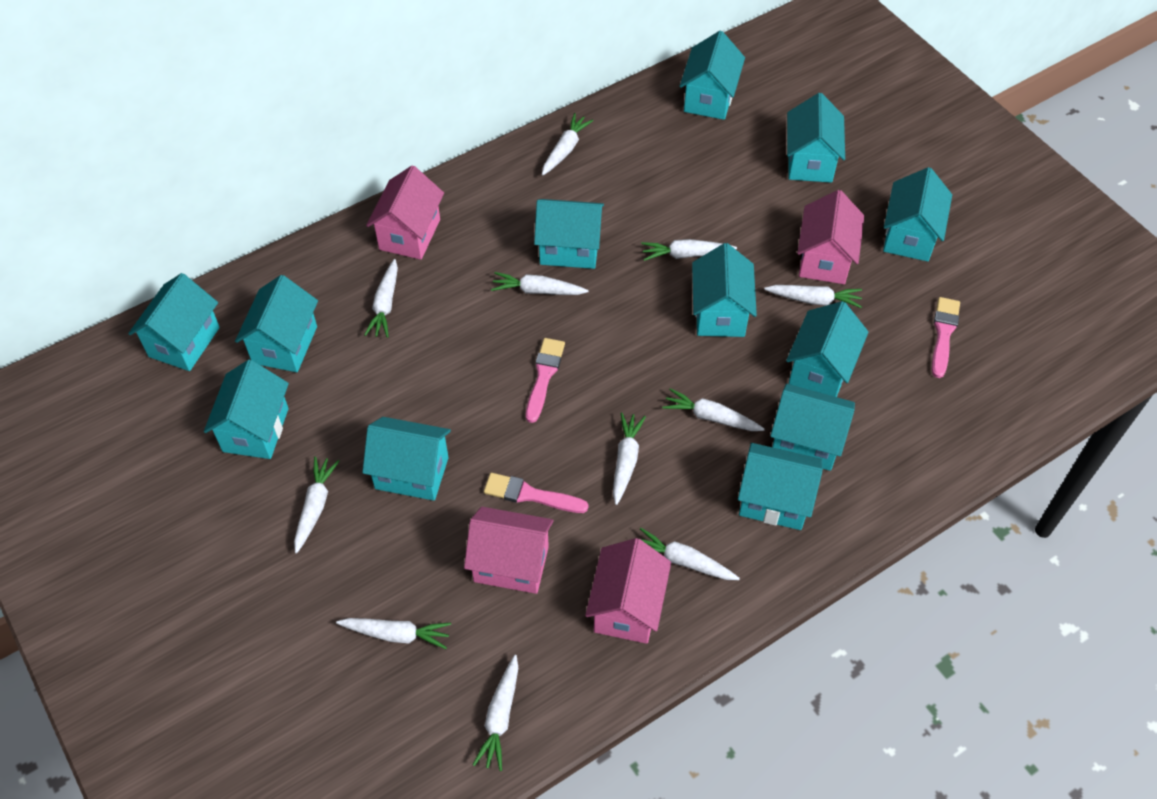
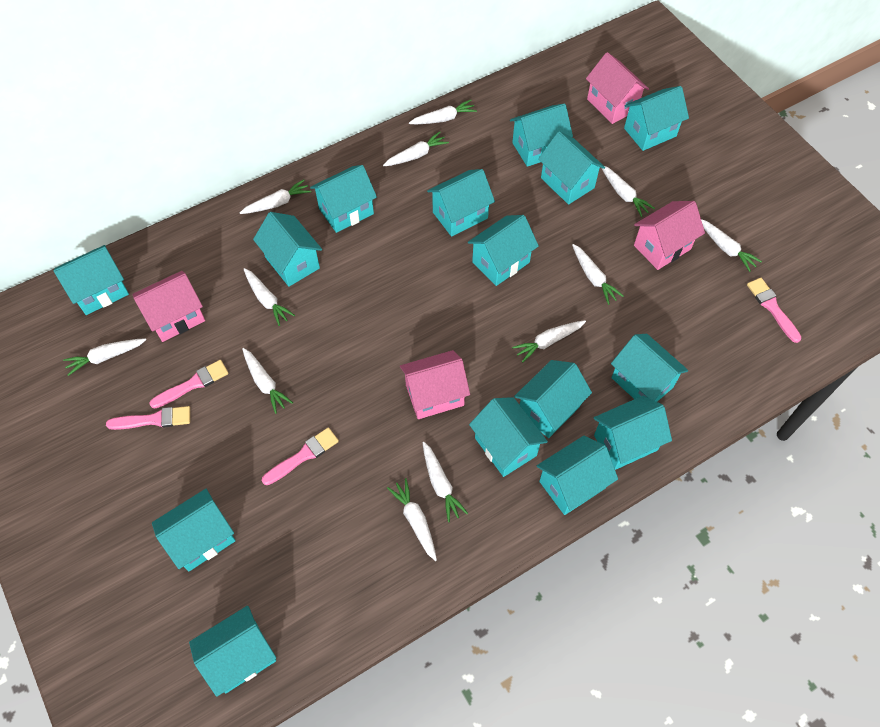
pink brush: [484,473,588,513] [526,338,565,423] [932,297,960,378] = 3 -> [106,406,190,430] [149,360,229,409] [262,427,339,485] [747,278,802,343] = 4
turquoise house: [128,273,220,371] [204,360,289,459] [235,275,318,372] [362,417,451,501] [534,199,604,269] [679,31,745,120] [692,243,757,337] [738,443,823,530] [770,384,855,471] [786,301,868,397] [787,93,845,183] [883,167,952,262] = 12 -> [54,245,129,315] [152,489,236,571] [189,606,276,697] [253,212,322,287] [310,165,377,233] [427,169,495,237] [468,215,539,286] [469,397,548,477] [510,103,573,167] [514,360,592,438] [537,436,618,515] [538,131,605,205] [594,396,672,470] [611,334,688,402] [624,86,689,151] = 15
white carrot: [294,457,339,553] [336,618,451,649] [364,259,398,338] [473,655,518,771] [491,272,589,295] [542,113,593,175] [613,412,646,505] [637,528,740,580] [642,239,737,261] [662,388,765,431] [764,285,862,308] = 11 -> [63,338,146,376] [240,179,311,214] [242,348,293,414] [244,268,295,326] [383,132,449,166] [387,478,437,561] [409,100,477,124] [422,442,468,522] [512,320,586,363] [572,244,624,305] [602,166,655,217] [701,219,762,272] = 12

